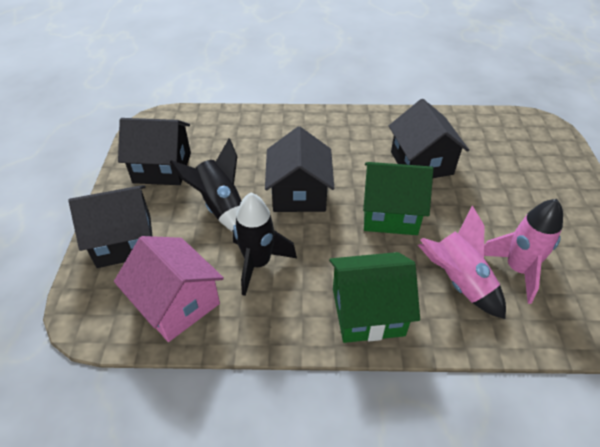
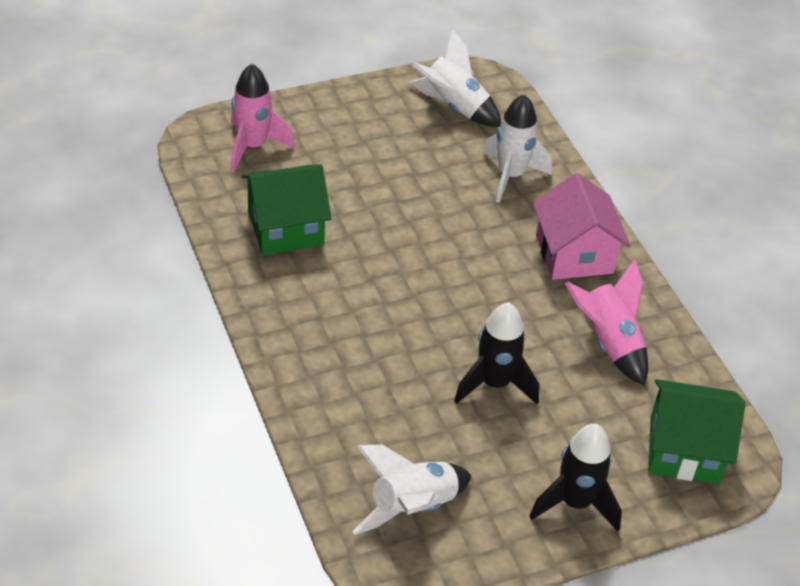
black house: [69,185,152,268] [118,118,191,185] [265,126,334,212] [389,99,469,178] = 4 -> none = 0
white rocket: none = 0 -> [352,445,471,535] [409,30,501,127] [483,94,552,203] = 3

